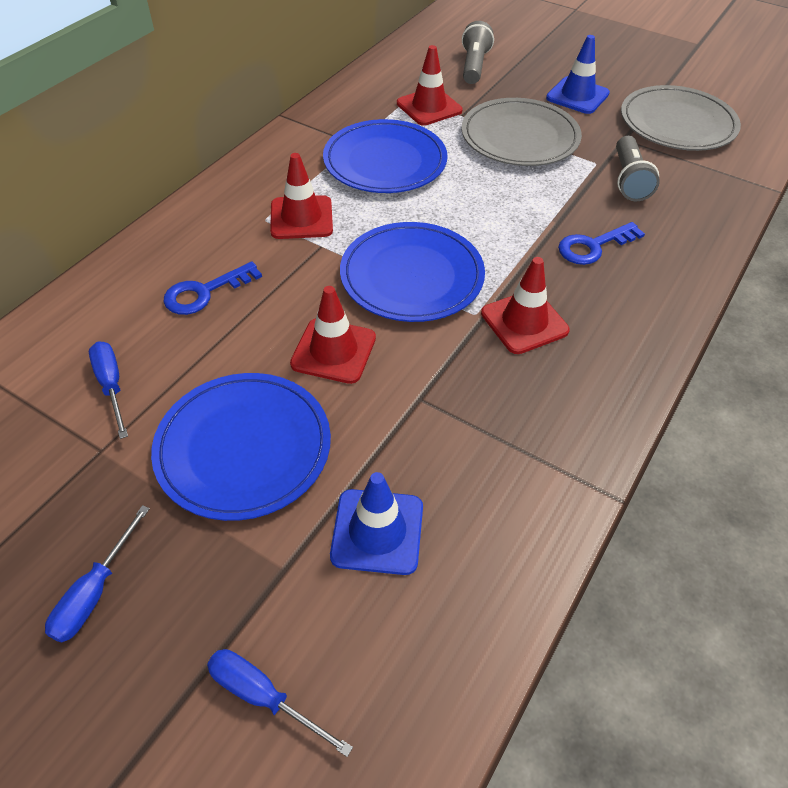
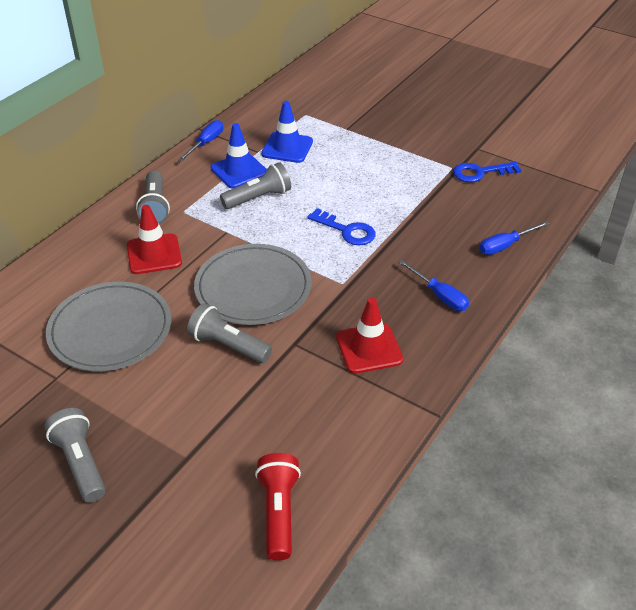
blue plate: [151,373,331,521] [323,119,448,193] [340,222,485,322] = 3 -> none = 0
grey flashlight: [462,21,494,84] [616,136,660,201] = 2 -> [45,408,106,503] [136,171,170,224] [187,303,272,363] [220,162,291,209] = 4
red flashlight: none = 0 -> [255,453,301,560] = 1
red traffic cone: [270,153,333,239] [290,286,376,384] [397,45,463,126] [481,257,570,354] = 4 -> [127,205,182,274] [336,298,403,374] = 2

